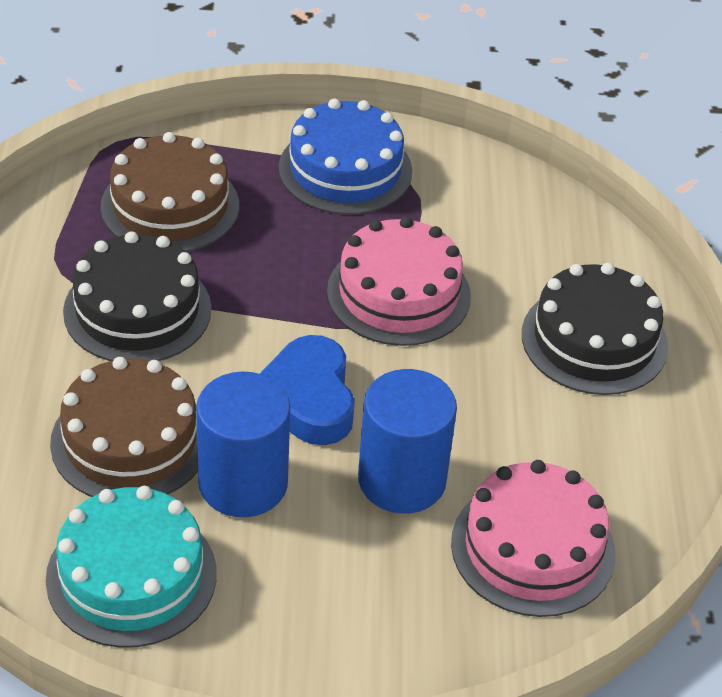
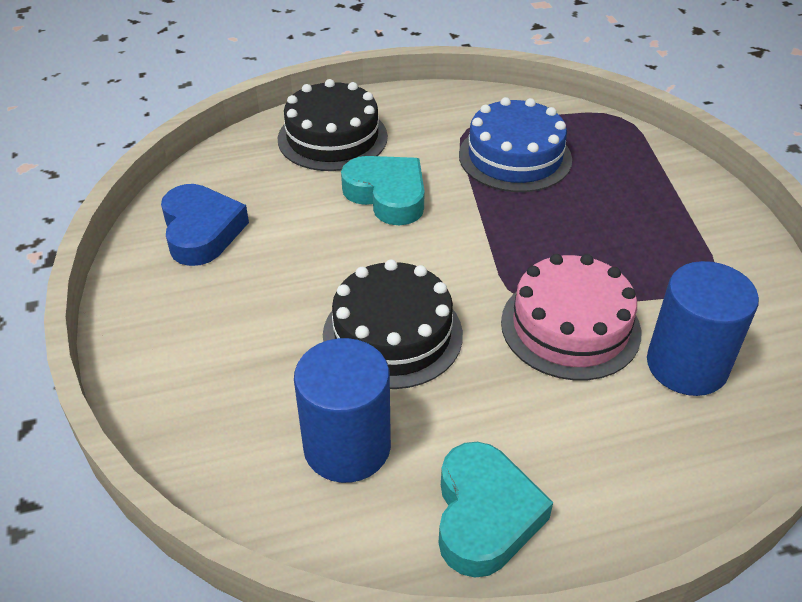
brown cake: [50,357,198,497] [101,132,239,252] = 2 -> none = 0
pink cake: [327,217,471,346] [451,460,616,617] = 2 -> [501,254,641,380] = 1
turquoise cake: [46,486,217,648] = 1 -> none = 0
turquoise heart: none = 0 -> [341,156,425,225] [439,442,553,578] = 2

